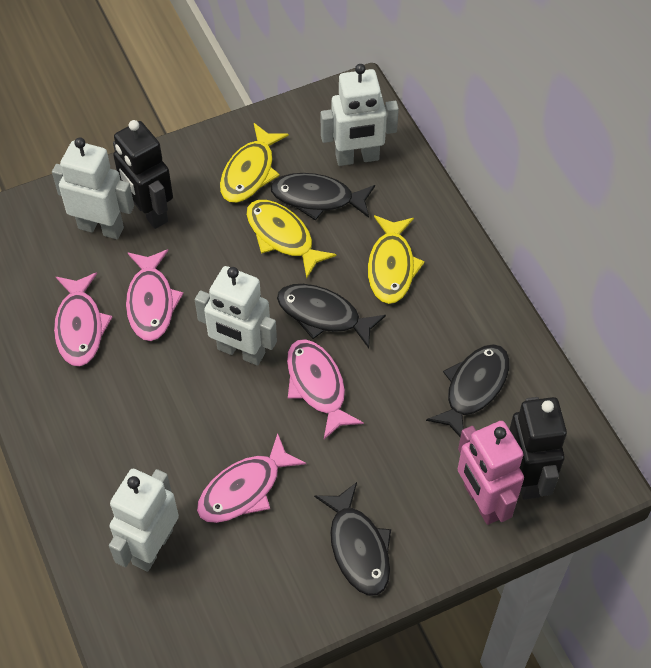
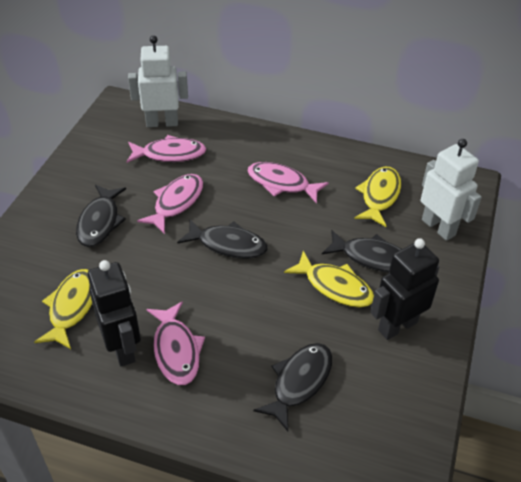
pink robot: [458,421,524,525] = 1 -> none = 0
white robot: [52,137,134,239] [109,469,179,572] [195,266,277,366] [321,64,399,166] = 4 -> [128,35,188,127] [421,139,482,241] = 2

